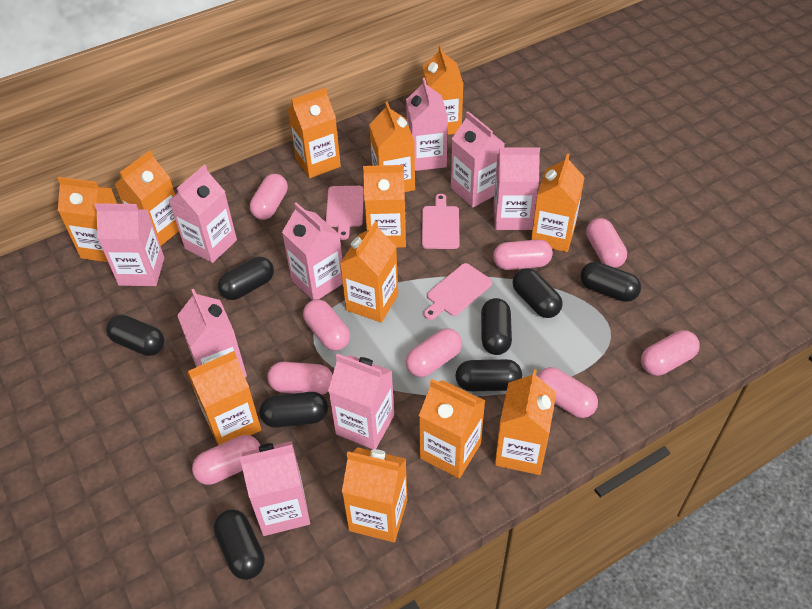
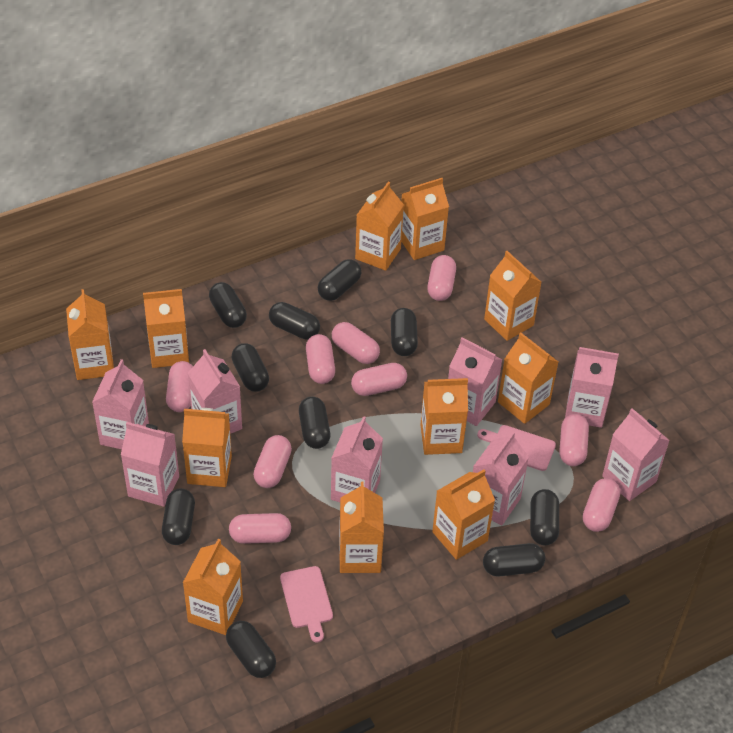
black capsule: [106,315,165,356] [213,509,265,580] [218,257,274,300] [260,392,328,428] [455,359,522,391] [481,298,512,355] [513,268,563,318] [581,262,641,302] = 8 -> [162,488,195,545] [209,282,247,328] [226,621,276,678] [231,343,269,392] [269,302,320,339] [299,397,330,449] [318,259,361,301] [391,308,418,356] [483,543,545,576] [530,489,559,545] = 10
orange carton: [57,177,117,262] [115,151,179,246] [187,351,261,445] [288,88,341,178] [340,221,398,323] [342,447,407,542] [363,165,406,248] [369,102,415,192] [419,379,485,479] [423,45,463,135] [495,369,556,475] [531,153,585,252] = 12 -> [66,289,114,380] [143,289,189,368] [182,408,232,487] [183,539,243,635] [339,482,384,573] [355,182,404,271] [401,178,449,260] [420,378,468,455] [432,469,495,560] [484,251,542,341] [498,333,558,424] = 11
pink carton: [94,203,164,286] [169,165,237,263] [177,289,247,377] [239,441,310,536] [282,202,343,300] [328,354,394,449] [406,78,448,171] [451,111,505,208] [493,147,540,230] = 9 -> [92,359,149,449] [121,422,179,507] [188,349,242,434] [331,416,383,502] [448,337,502,426] [473,432,529,525] [565,347,619,428] [602,408,670,501] = 8
pink cutting board: [326,186,364,240] [422,194,460,249] [424,263,492,320] = 3 -> [280,566,333,643] [477,425,556,471] = 2

